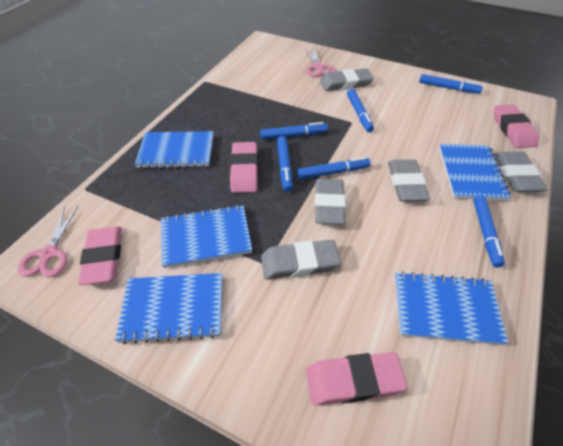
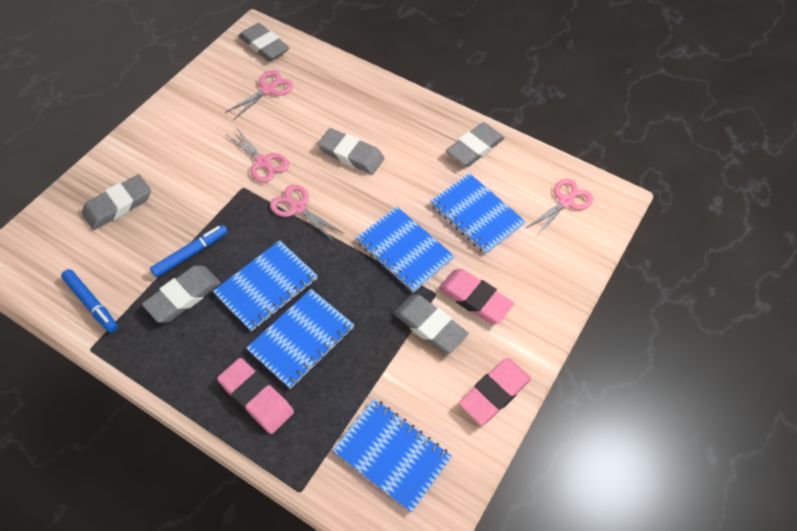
blue marker: [260,122,328,140] [277,136,293,192] [297,157,370,179] [347,89,374,132] [419,74,483,94] [473,195,505,267] = 6 -> [61,269,118,333] [150,225,228,277] = 2
grey eraser: [261,240,341,280] [315,179,346,225] [320,68,374,91] [388,159,430,202] [494,152,548,192] = 5 -> [82,174,151,230] [142,265,221,323] [239,23,289,61] [318,128,385,175] [394,295,469,354] [446,122,505,167] = 6
pink eraser: [78,226,122,285] [230,142,258,193] [306,352,407,405] [494,104,539,148] = 4 -> [217,358,294,434] [438,269,514,323] [459,358,531,425] = 3
pink scissors: [18,206,78,278] [305,48,336,77] = 2 -> [225,70,293,119] [227,127,289,183] [270,185,344,241] [526,179,593,237] = 4

